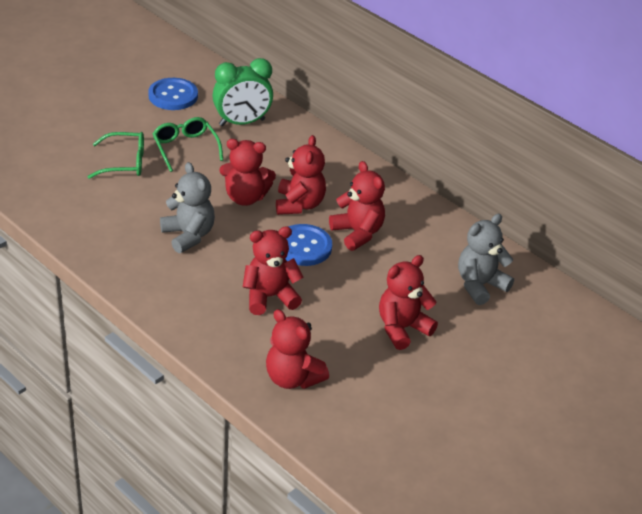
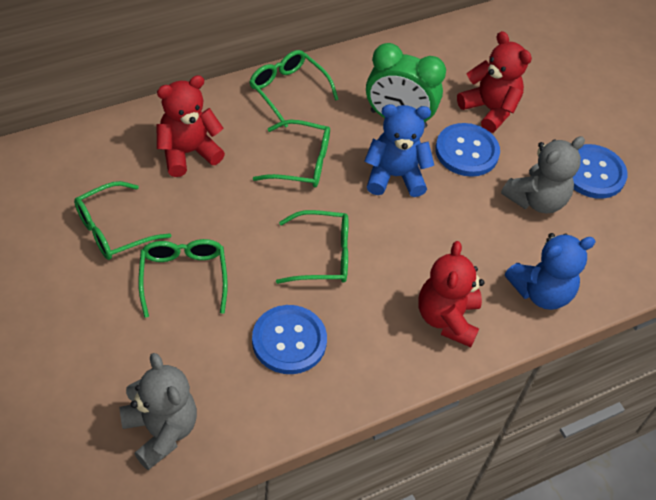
blue button: [148,78,198,110] [285,224,332,266] = 2 -> [252,305,327,374] [435,123,500,177] [573,144,628,199] = 3
blue teddy bear: none = 0 -> [364,104,434,197] [505,233,596,310] = 2
green glasses: [88,132,144,179] [153,117,223,172] = 2 -> [74,181,171,260] [138,239,228,318] [249,50,339,128] [253,120,330,188] [276,210,348,284] = 5
red teddy bear: [219,139,276,206] [243,226,304,315] [266,309,329,389] [276,135,326,215] [329,161,385,251] [379,255,438,350] = 6 -> [157,75,225,177] [418,241,485,347] [457,31,532,133] = 3

